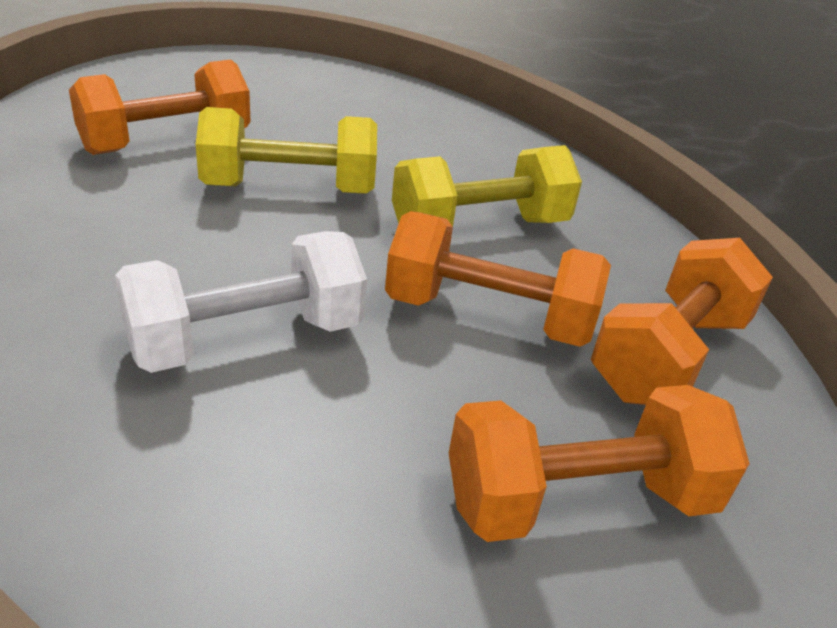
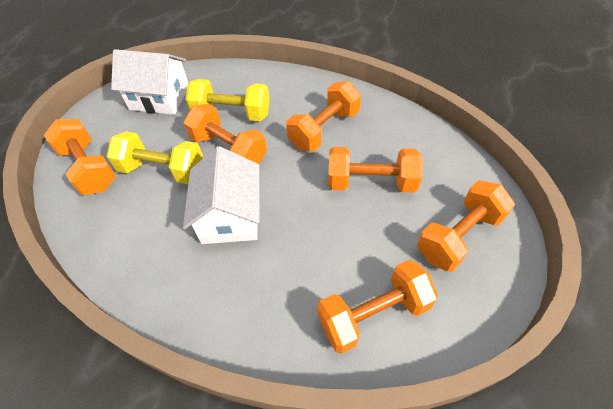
orange dumbbell: [69,59,251,155] [385,211,611,347] [449,385,750,542] [591,238,773,405] = 4 -> [44,119,116,195] [184,104,267,164] [286,81,361,151] [317,260,438,354] [328,147,423,192] [417,180,515,272] = 6
white dumbbell: [115,231,367,373] = 1 -> none = 0
white house: none = 0 -> [111,49,188,115] [183,146,259,244] = 2

